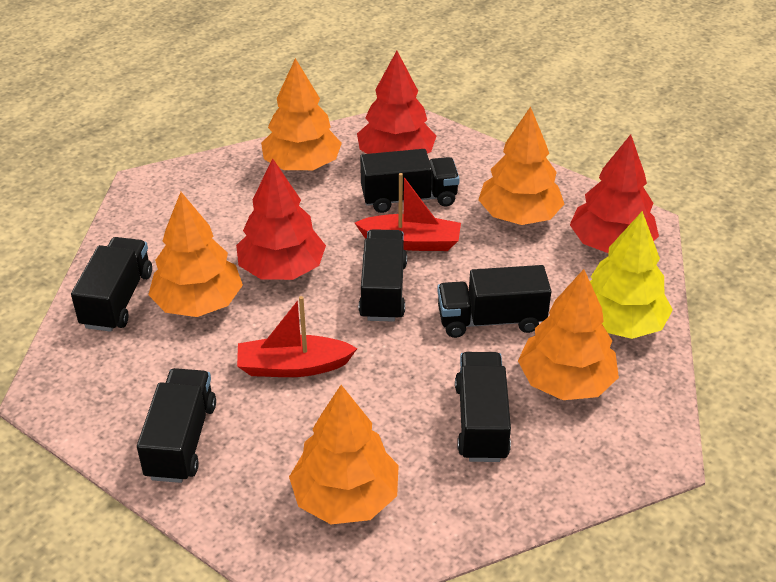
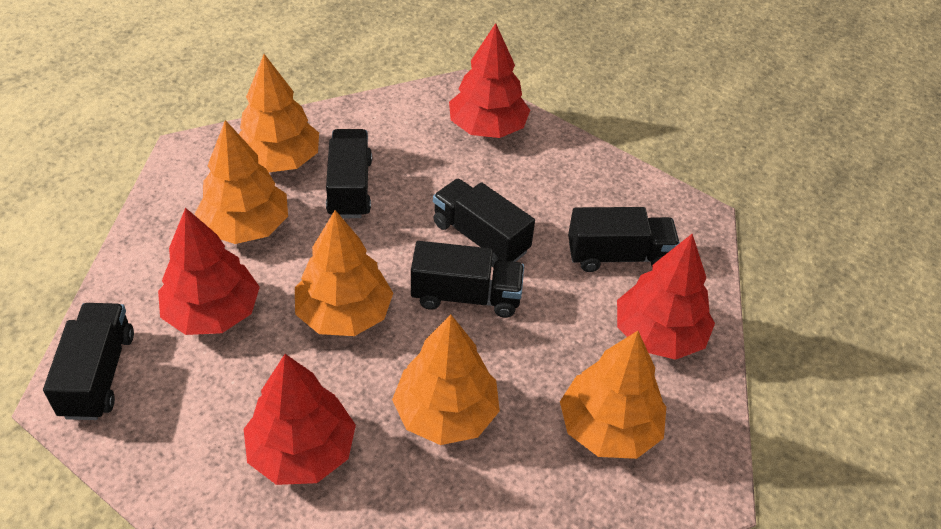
black truck: [71,237,152,332] [137,368,216,483] [359,229,407,322] [360,149,460,213] [437,265,551,338] [455,352,511,462] = 6 -> [43,303,134,420] [326,129,372,218] [411,241,524,318] [433,179,535,267] [568,207,680,272] = 5
red boat: [237,296,358,377] [355,173,461,251] = 2 -> none = 0
red tree: [236,158,326,280] [357,51,436,154] [570,134,659,253] = 3 -> [158,208,260,335] [244,354,356,485] [449,23,530,138] [617,234,715,360] = 4
yellow tree: [590,211,673,339] = 1 -> none = 0

